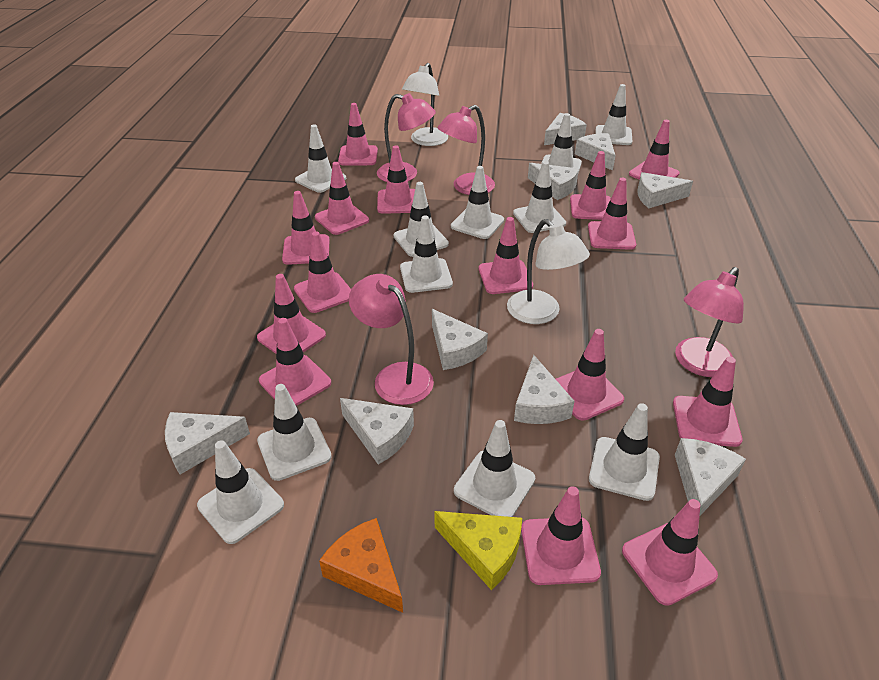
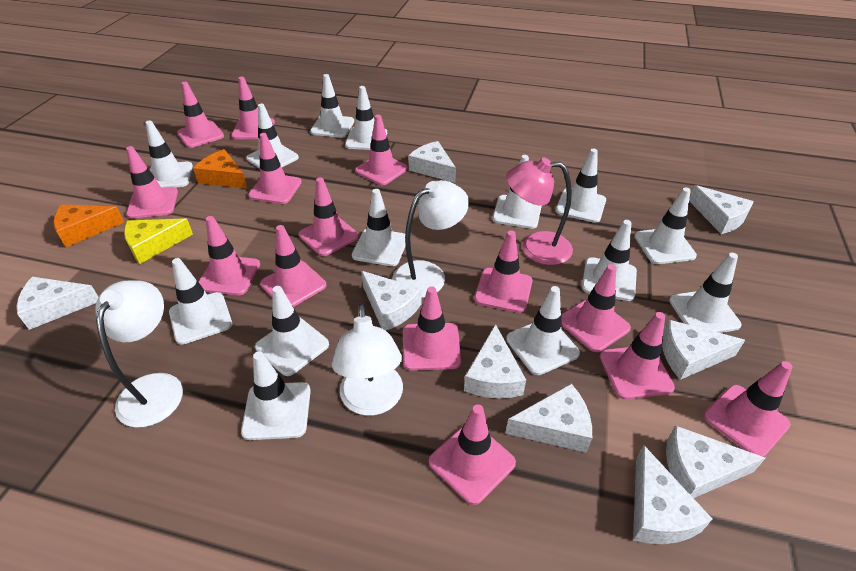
orange cheese: [319,518,403,613] = 1 -> [53,204,124,247] [193,149,248,189] = 2
pink lamp: [349,274,434,405] [377,93,436,182] [438,105,495,195] [675,267,744,377] = 4 -> [506,158,573,265] = 1
pink traffic cone: [257,274,326,354] [259,318,331,406] [282,191,329,265] [294,232,351,313] [315,162,369,235] [338,103,378,165] [377,145,415,214] [479,217,533,294] [521,486,601,585] [556,329,624,421] [570,151,611,220] [588,178,636,250] [622,499,718,606] [629,120,680,180] [673,357,743,447] = 15 -> [126,146,178,218] [177,82,224,148] [199,216,260,296] [231,77,275,139] [248,133,302,204] [260,225,326,307] [299,177,359,256] [355,115,408,185] [403,286,461,371] [429,405,516,505] [474,231,532,313] [561,264,631,352] [600,312,675,399] [704,361,792,457] = 14
white lamp: [402,63,448,146] [507,219,590,324] = 2 -> [95,280,183,428] [332,304,403,416] [392,180,469,298] = 3
white traffic cone: [197,440,284,544] [257,384,332,481] [295,124,346,193] [394,182,449,257] [400,215,453,293] [451,166,504,239] [454,420,535,517] [513,161,566,233] [541,113,582,173] [589,403,660,501] [596,84,632,145] = 11 -> [145,121,193,188] [169,258,232,345] [241,351,311,440] [247,104,299,169] [255,286,329,376] [310,74,354,138] [345,86,387,150] [352,189,406,266] [493,155,542,229] [506,286,580,375] [556,149,606,223] [582,220,637,301] [634,187,697,264] [669,253,742,333] = 14

